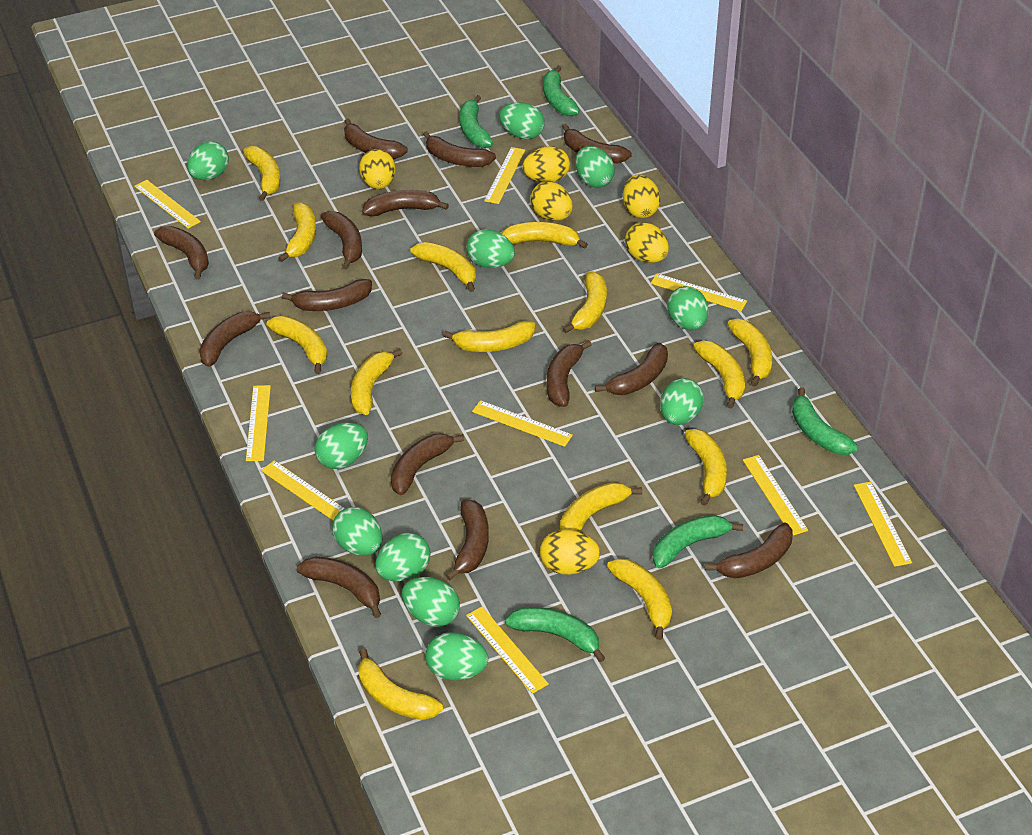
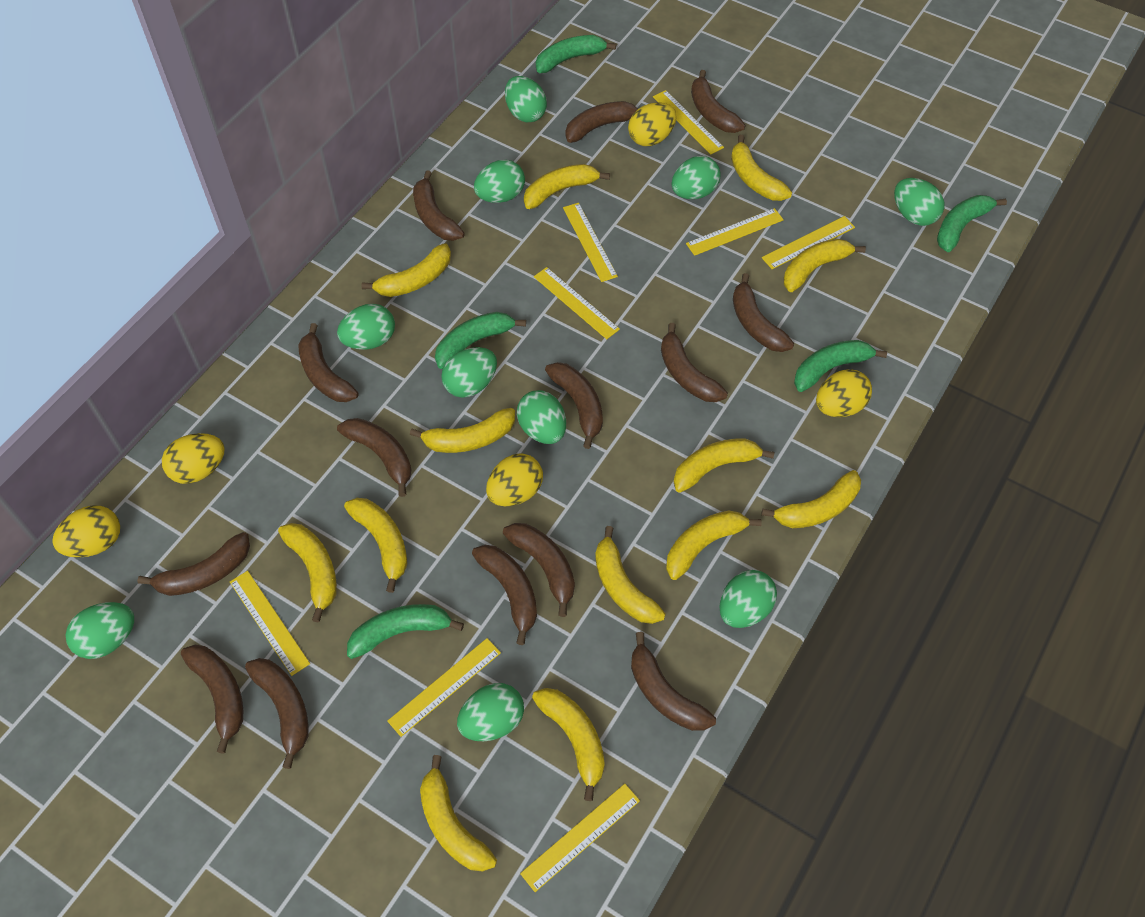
green egg: [187,141,229,180] [315,423,368,469] [332,507,383,556] [375,533,431,581] [402,577,460,627] [425,632,488,681] [466,229,515,268] [499,102,545,139] [575,146,615,188] [660,378,704,425] [667,286,709,331] = 11 -> [66,602,134,659] [337,304,395,350] [441,347,497,398] [457,683,524,741] [474,160,525,203] [505,76,547,122] [517,390,566,444] [672,156,720,199] [719,570,777,628] [894,178,945,226] = 10
yellow banana: [243,146,280,201] [267,316,327,374] [278,202,316,262] [351,349,403,415] [358,648,443,720] [411,242,476,292] [443,321,535,352] [502,222,588,249] [560,482,642,532] [563,272,607,333] [607,558,672,640] [685,429,727,506] [694,341,745,409] [728,319,772,387] = 14 -> [278,523,337,623] [344,498,407,593] [361,243,451,297] [410,408,515,453] [420,755,497,872] [524,164,610,209] [532,688,605,801] [595,526,666,624] [666,511,762,580] [674,438,774,493] [731,135,792,201] [761,470,861,528] [784,239,866,292] = 13
yellow egg: [359,149,396,189] [522,146,570,183] [530,181,573,221] [540,529,600,575] [623,175,660,218] [625,222,669,263] = 6 -> [52,505,120,558] [162,433,225,484] [486,453,543,506] [628,102,677,146] [816,369,872,417] = 5
yellow ruler: [134,180,201,229] [246,385,271,461] [261,461,345,521] [466,607,549,694] [472,400,573,447] [484,147,525,204] [651,274,747,311] [743,455,808,536] [854,482,912,567] = 9 -> [230,571,310,676] [387,638,501,737] [520,784,640,892] [534,267,620,339] [563,203,618,282] [653,90,724,154] [686,208,784,256] [762,216,855,269] = 8

